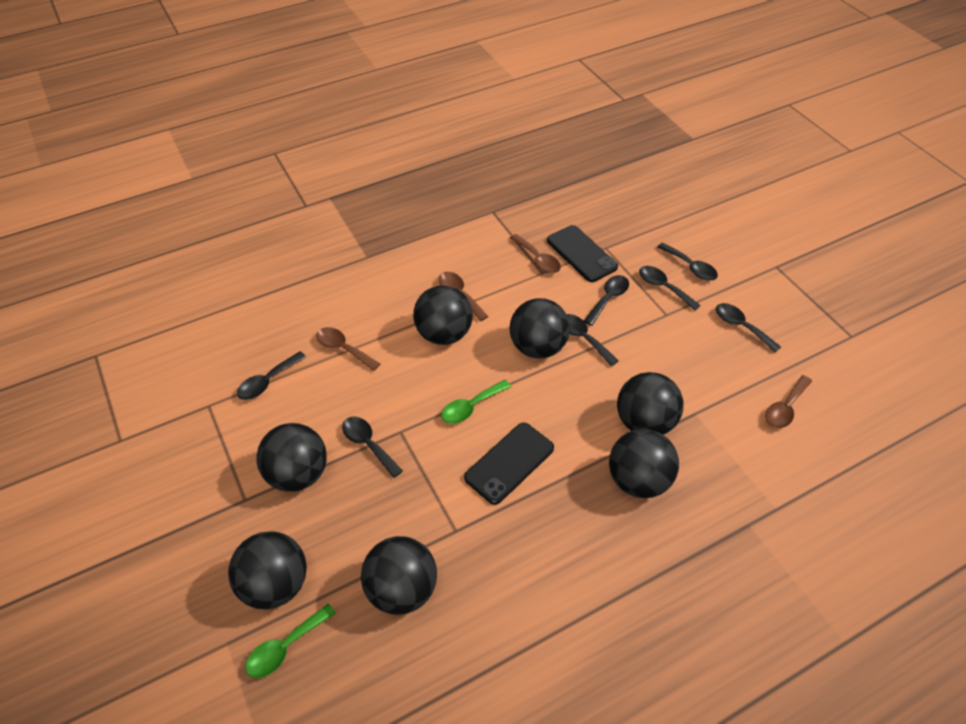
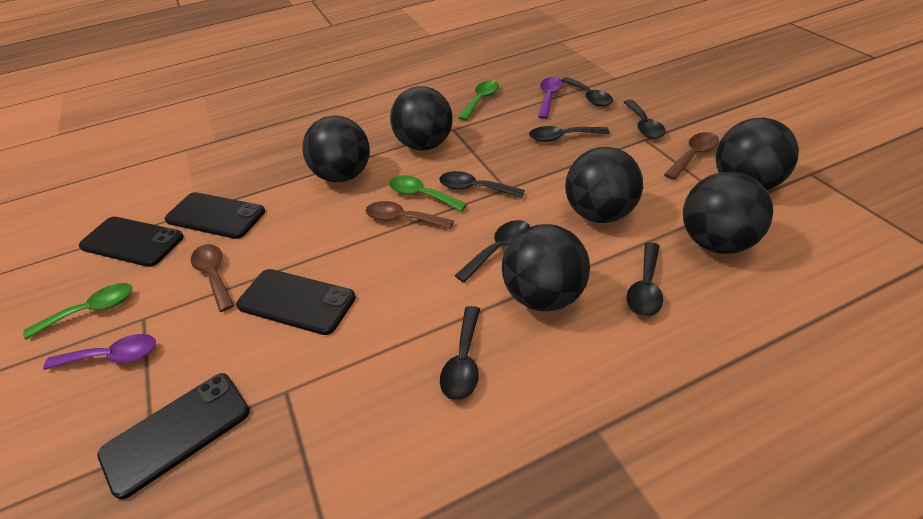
black ball: [228,531,307,609] [256,423,327,492] [361,536,437,615] [413,285,473,345] [510,298,570,359] [609,429,679,498] [617,372,684,435] = 7 -> [302,115,370,182] [390,86,453,150] [502,224,590,311] [565,147,643,223] [683,172,773,254] [716,118,799,190] = 6
black phone: [464,422,554,505] [547,225,618,282] = 2 -> [79,217,184,267] [97,373,250,500] [165,192,265,239] [236,269,356,335] = 4
brown spoon: [316,327,380,371] [439,272,488,321] [510,234,561,273] [765,375,812,428] = 4 -> [191,244,234,312] [366,201,454,229] [664,132,719,180] = 3
green spoon: [245,604,336,678] [441,380,511,424] = 2 -> [23,283,132,339] [389,175,467,211] [458,80,499,120] = 3
purple spoon: none = 0 -> [43,334,156,370] [538,77,563,119] = 2

